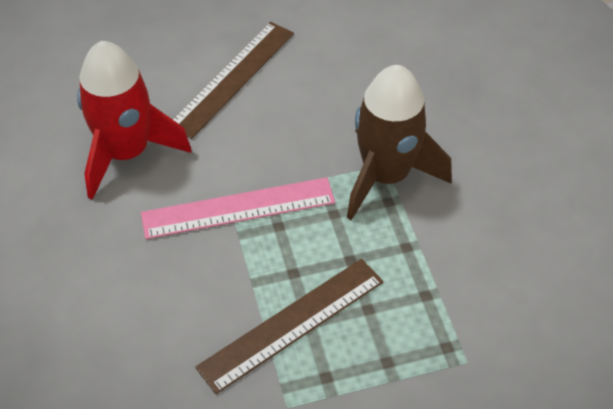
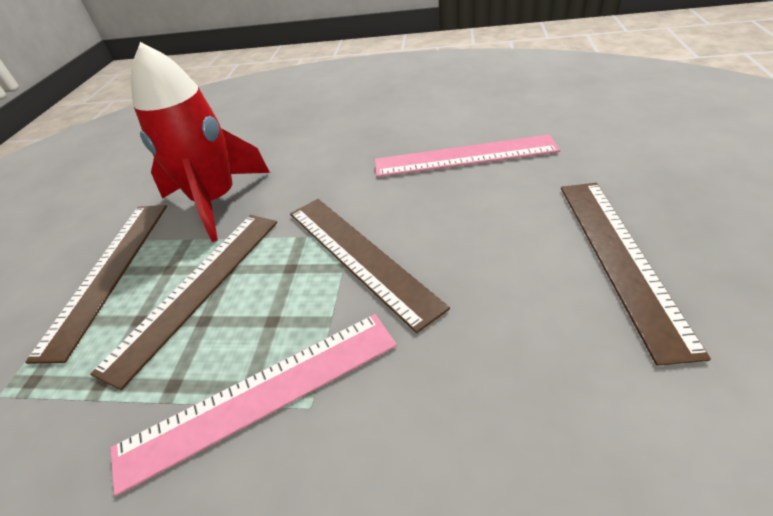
brown rocket: [347,65,452,220] = 1 -> none = 0
brown ruler: [173,22,294,139] [195,259,383,394] = 2 -> [26,205,167,364] [90,215,277,390] [290,199,450,333] [561,183,711,366] = 4
pink ruler: [141,177,335,239] = 1 -> [110,314,397,496] [375,135,560,177] = 2

